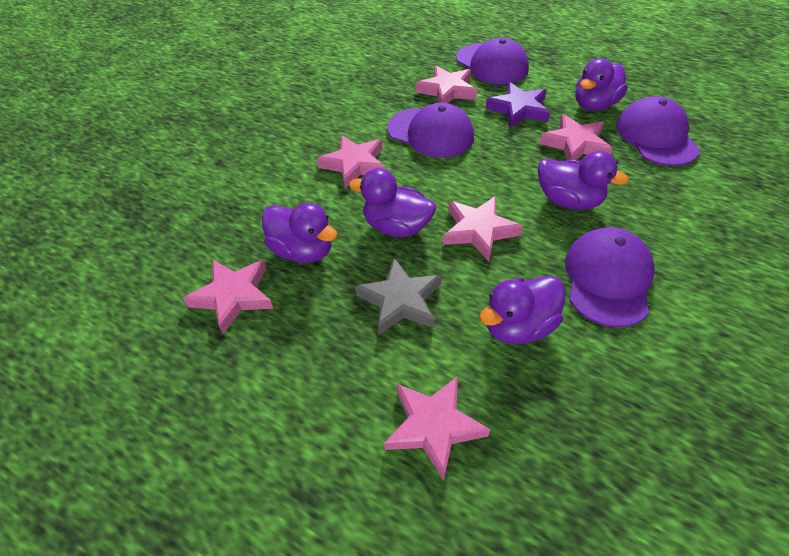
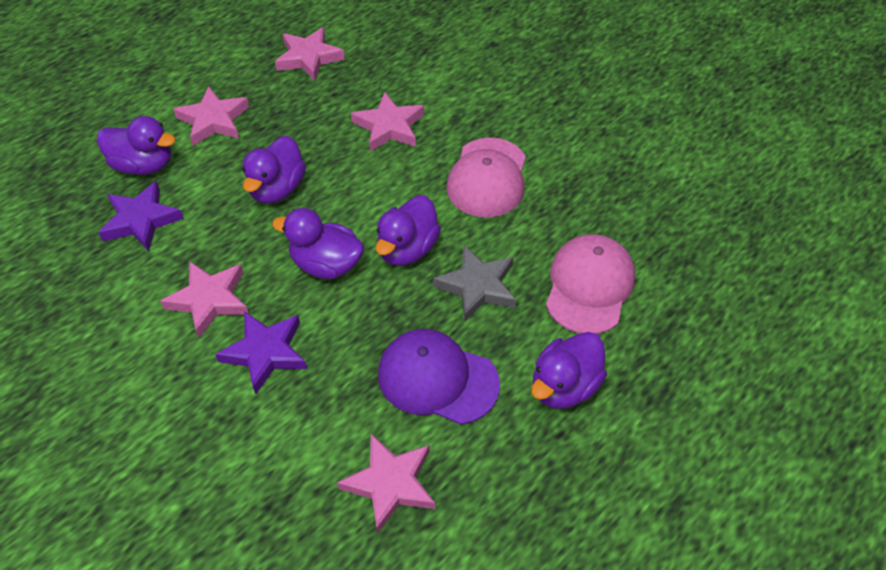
pink cap: none = 0 -> [446,138,526,218] [546,234,635,334] = 2
pink star: [183,259,273,334] [317,135,386,189] [384,376,490,481] [416,65,477,103] [443,196,523,261] [539,114,613,160] = 6 -> [160,261,249,338] [173,86,249,146] [275,27,345,81] [337,434,435,534] [351,92,424,151] = 5
purple cap: [387,103,474,158] [456,38,529,84] [565,227,655,327] [616,96,700,166] = 4 -> [378,329,500,425] = 1
purple star: [485,82,550,128] = 1 -> [98,181,184,251] [215,311,307,394] = 2

